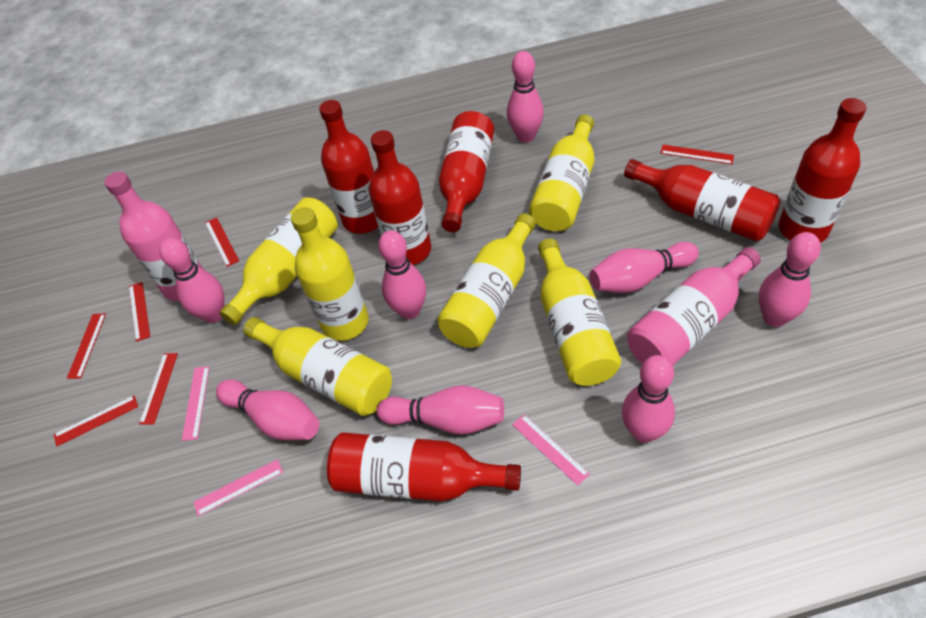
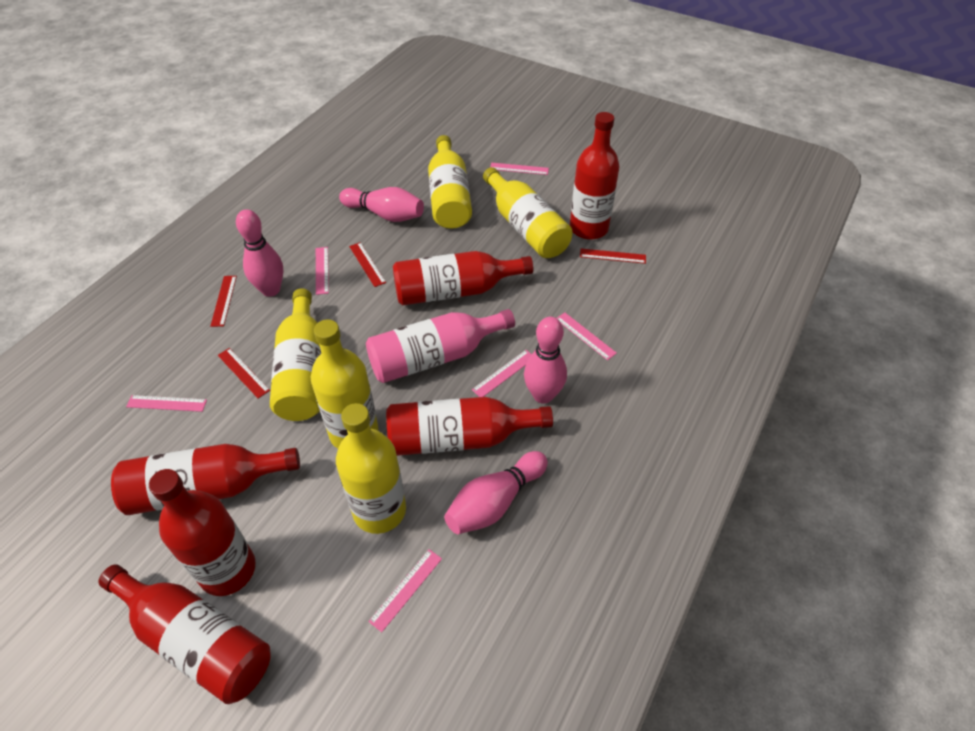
pink bottle: [104,172,203,301] [627,247,761,365] = 2 -> [366,309,515,383] = 1
pink bowling pin: [159,238,224,323] [216,379,319,440] [377,385,504,435] [378,230,426,319] [507,51,544,143] [590,242,699,293] [622,355,675,443] [759,232,821,327] = 8 -> [236,209,283,297] [339,187,424,222] [444,451,548,534] [524,317,567,404] = 4
pink ruler: [182,366,210,441] [193,459,283,516] [512,414,590,486] = 3 -> [126,395,207,412] [316,247,329,295] [368,549,442,632] [472,350,532,397] [490,163,549,175] [557,312,617,360] = 6
red ruler: [54,395,138,447] [67,314,106,379] [129,282,150,342] [139,353,178,425] [205,217,239,267] [660,145,734,164] = 6 -> [210,276,237,327] [218,348,270,398] [349,242,386,287] [580,249,646,264] = 4
yellow bottle: [220,197,338,325] [244,317,392,416] [291,207,369,341] [437,213,536,348] [529,114,595,231] [538,239,621,386] = 6 -> [270,288,321,421] [311,319,378,449] [336,403,406,534] [428,135,472,229] [483,167,573,258] = 5

